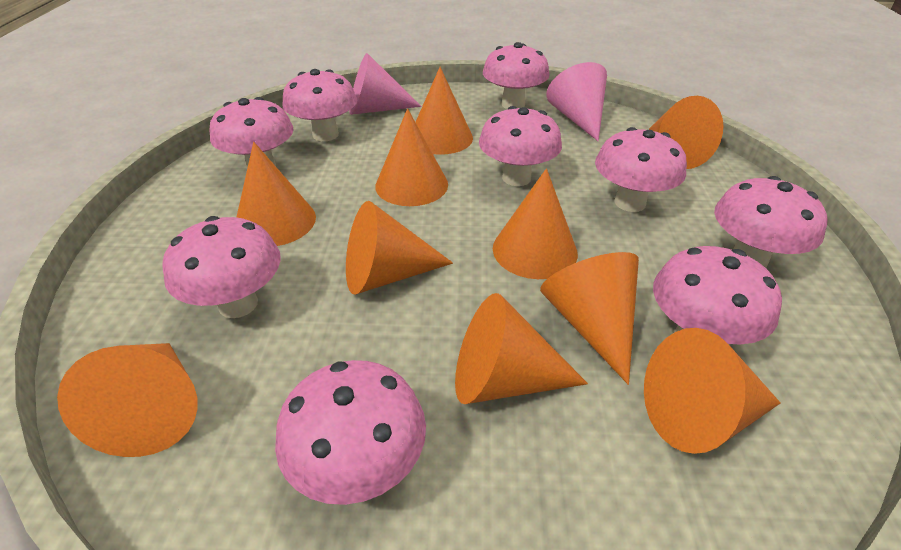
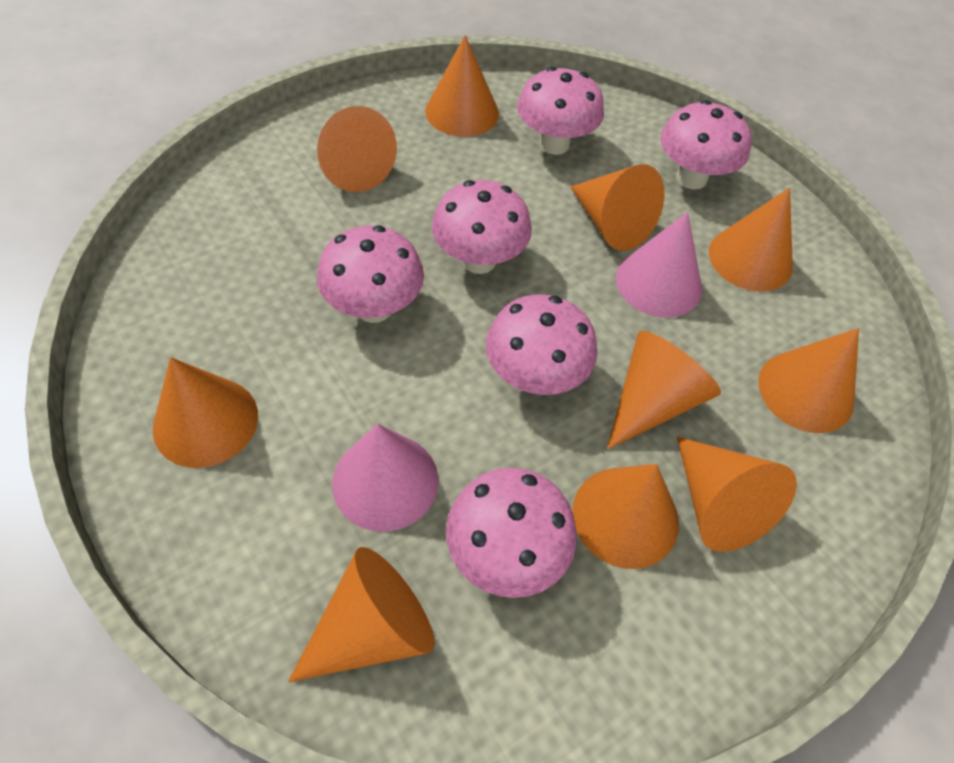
pink mushroom: [162,216,281,318] [209,97,294,168] [275,360,426,505] [282,69,357,141] [479,106,562,186] [483,42,550,109] [595,127,687,212] [653,246,782,345] [714,176,828,268] = 9 -> [317,226,424,323] [432,180,532,274] [446,468,577,598] [486,294,597,395] [517,67,604,155] [660,100,752,189] = 6

